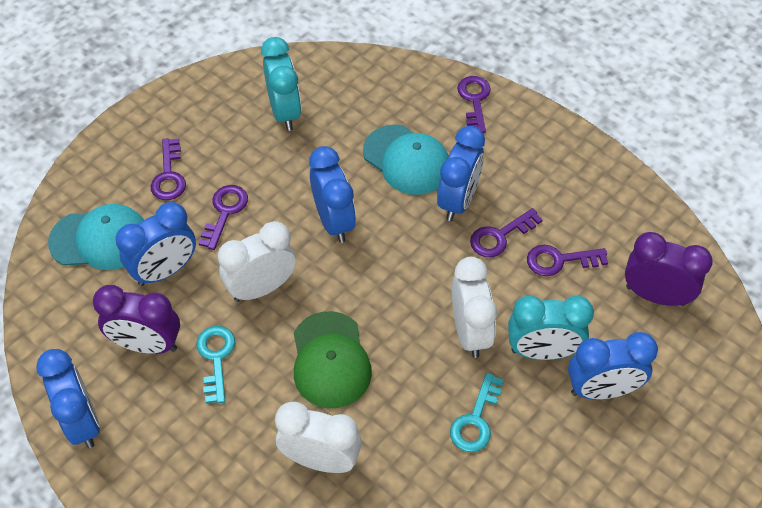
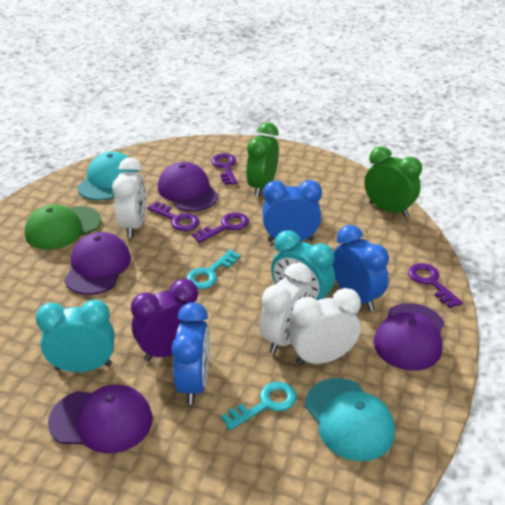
blue clock: [36,349,100,448] [116,202,196,286] [309,146,356,243] [437,126,485,221] [568,332,658,399] = 5 -> [171,302,210,405] [262,180,322,242] [332,225,389,311] = 3
green clock: none = 0 -> [246,123,279,197] [365,146,422,217] = 2
purple cap: none = 0 -> [48,384,153,453] [64,232,131,295] [158,162,219,212] [374,303,444,371] = 4
purple clock: [93,285,180,354] [625,232,713,306] = 2 -> [131,279,198,361] = 1
purple key: [151,138,186,200] [198,185,248,250] [457,76,491,133] [470,208,542,257] [527,245,608,276] = 5 -> [147,201,199,231] [192,212,249,243] [211,153,237,185] [408,263,463,308] = 4

